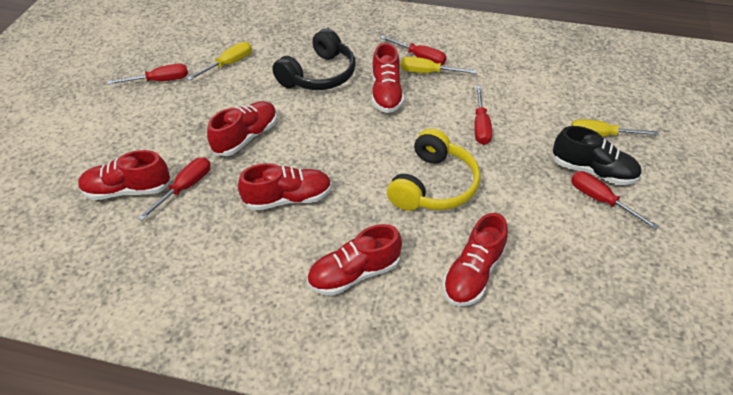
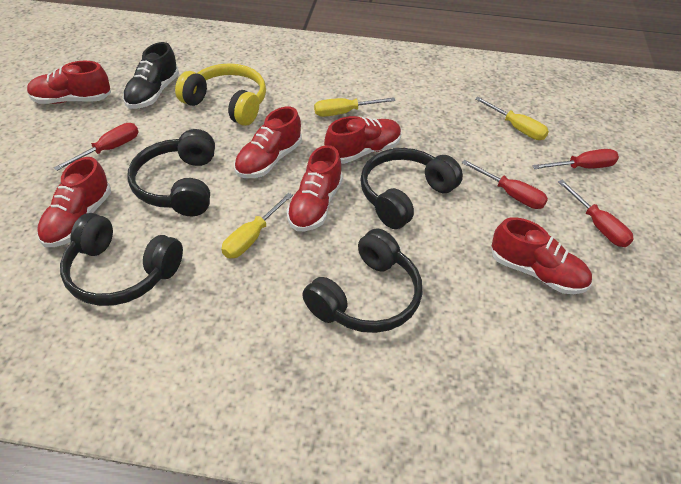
black headphones: [272,29,355,90] = 1 -> [60,213,183,306] [127,129,215,216] [302,229,422,333] [360,148,463,229] = 4
red screwdriver: [108,64,188,84] [138,157,211,221] [380,35,446,65] [474,86,492,145] [571,171,659,230] = 5 -> [54,123,138,171] [462,160,548,209] [532,149,619,169] [558,180,634,247] = 4

